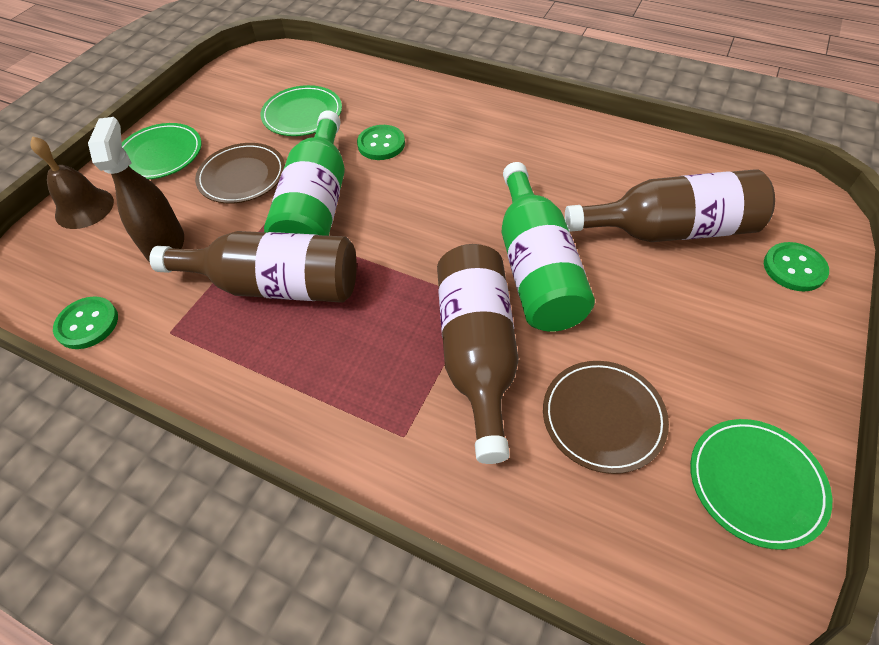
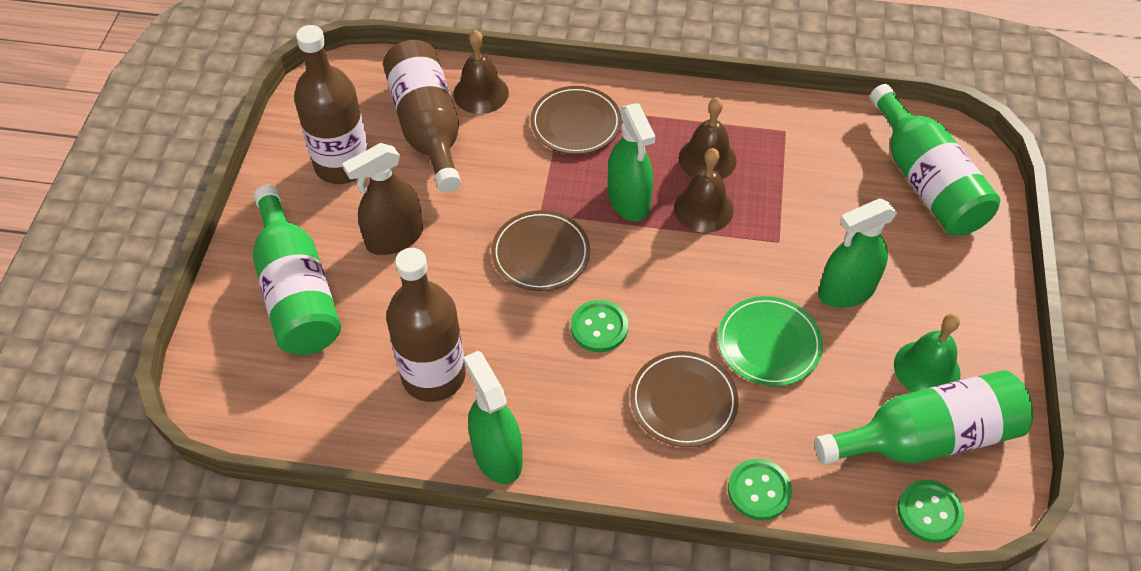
brown bell: [30,136,114,229] = 1 -> [453,30,509,114] [674,148,734,233] [679,97,737,179] = 3
brown plate: [195,143,285,204] [543,361,669,474] = 2 -> [491,210,590,291] [531,86,622,154] [630,351,738,447] = 3
green bell: none = 0 -> [894,313,961,392] = 1
green bottle: [264,111,345,236] [501,162,595,332] = 2 -> [253,185,341,355] [814,370,1033,465] [870,84,1000,235] = 3
green plate: [122,123,202,179] [261,85,342,136] [690,419,832,550] = 3 -> [718,296,823,386] = 1
green spray bottle: none = 0 -> [464,351,523,484] [608,103,655,222] [818,198,897,308] = 3

